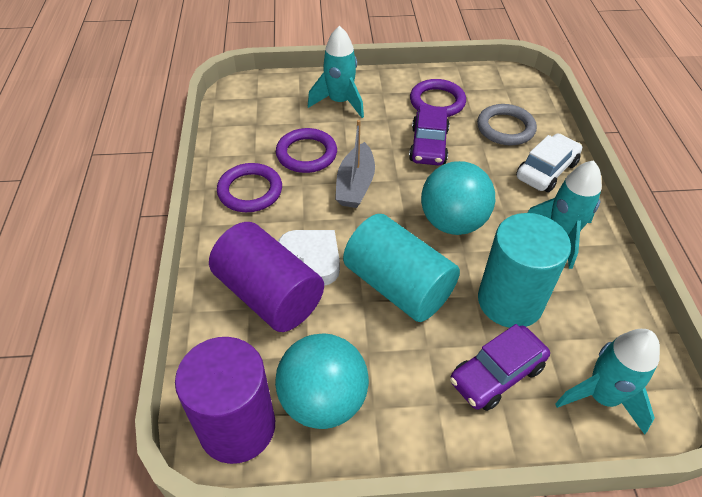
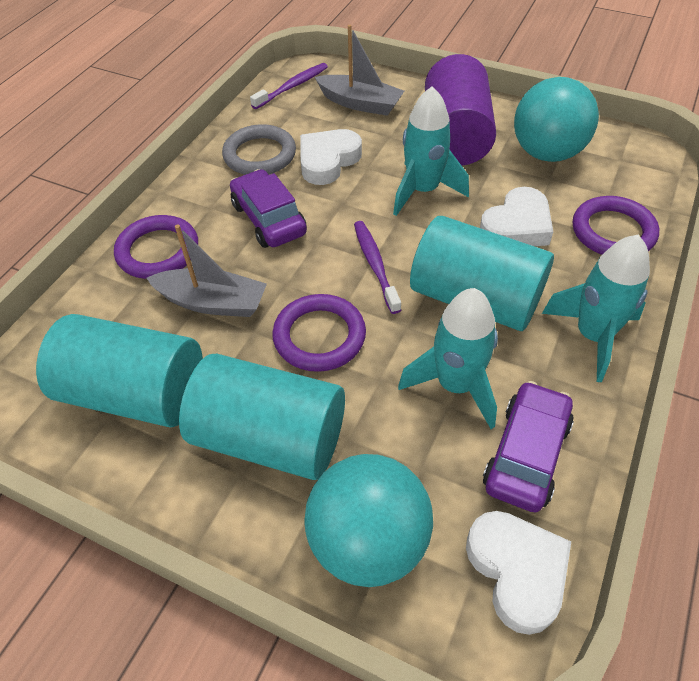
grey boat: [335,120,375,208] = 1 -> [147,224,267,317] [315,25,404,116] = 2
purple cylinder: [175,337,275,464] [209,222,324,332] = 2 -> [425,54,496,166] = 1
purple toothbrush: none = 0 -> [250,63,328,109] [354,221,401,314] = 2
turquoise cylinder: [343,214,460,322] [478,213,571,328] = 2 -> [36,314,203,428] [179,354,345,480] [410,216,554,331] = 3
white car: [516,133,582,192] = 1 -> none = 0
white heart: [278,230,340,286] = 1 -> [300,129,362,185] [466,511,571,635] [480,187,553,246] = 3

